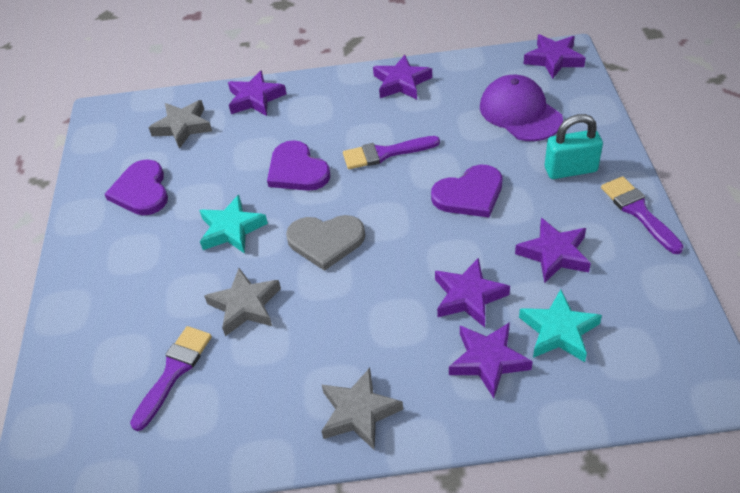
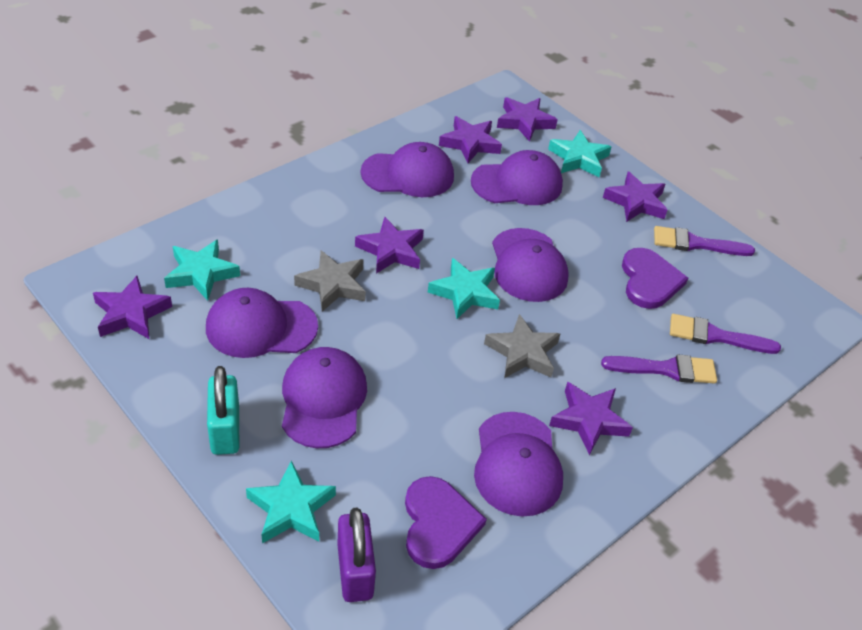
grey heart: [286,215,365,271] = 1 -> none = 0
grey star: [148,100,212,149] [204,268,281,336] [321,368,403,450] = 3 -> [294,250,366,312] [484,314,560,378] = 2
purple cap: [480,75,563,141] = 1 -> [206,288,318,358] [282,347,367,448] [361,142,454,197] [471,150,563,205] [474,412,563,516] [492,228,569,302] = 6
purple heart: [105,159,168,216] [267,140,330,191] [431,165,503,217] = 3 -> [405,476,487,569] [622,248,688,309] = 2
purple padlock: none = 0 -> [337,508,376,602] = 1
turquoise star: [199,195,268,254] [519,289,602,362] = 2 -> [164,239,240,301] [246,460,336,543] [428,258,500,319] [548,130,611,177] = 4

